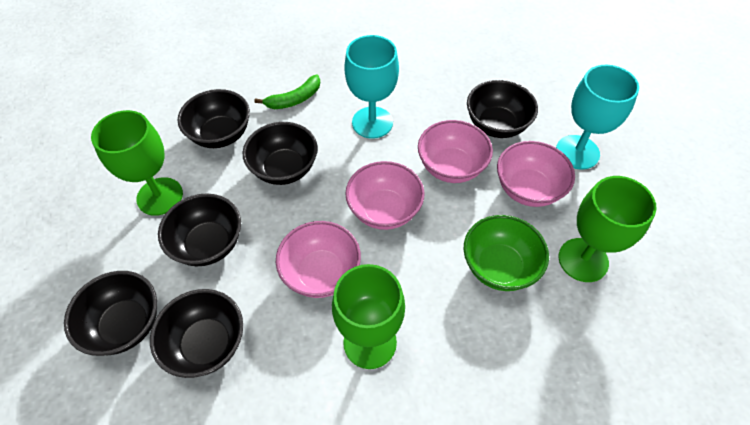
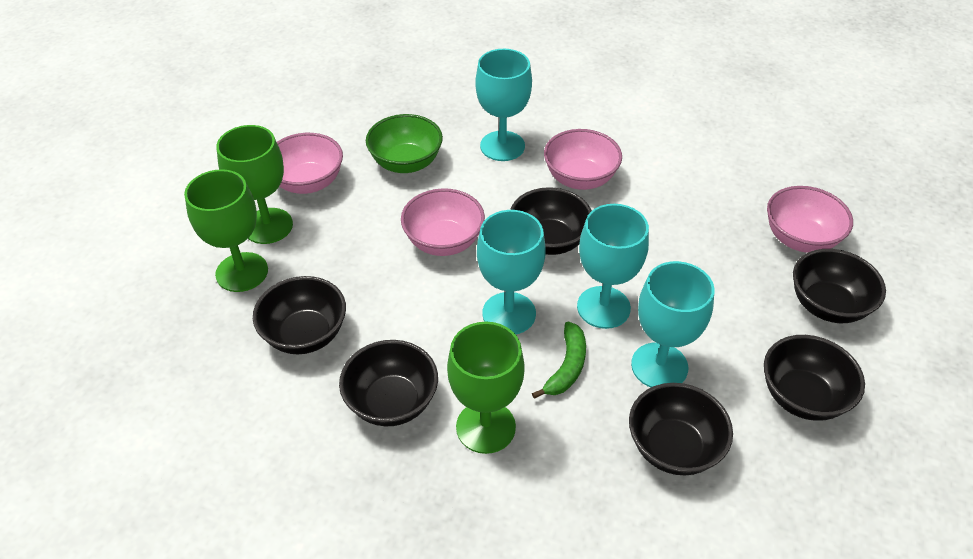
turquoise goblet: [344,35,399,139] [556,65,639,170] = 2 -> [475,49,532,161] [477,210,546,334] [577,204,649,329] [631,261,715,387] = 4

